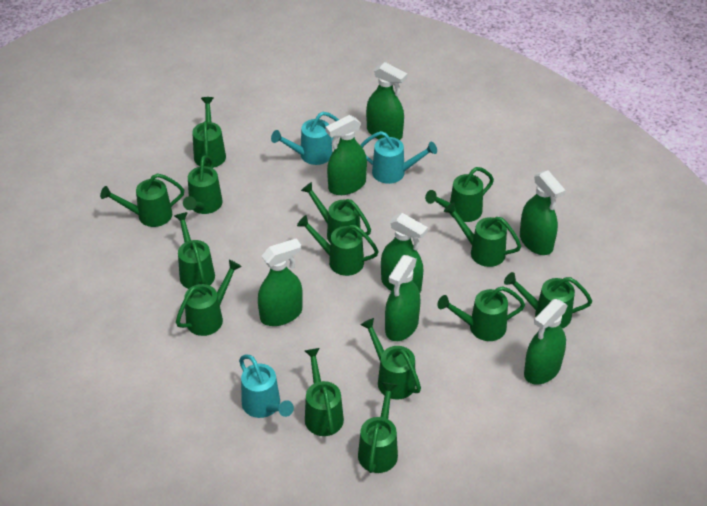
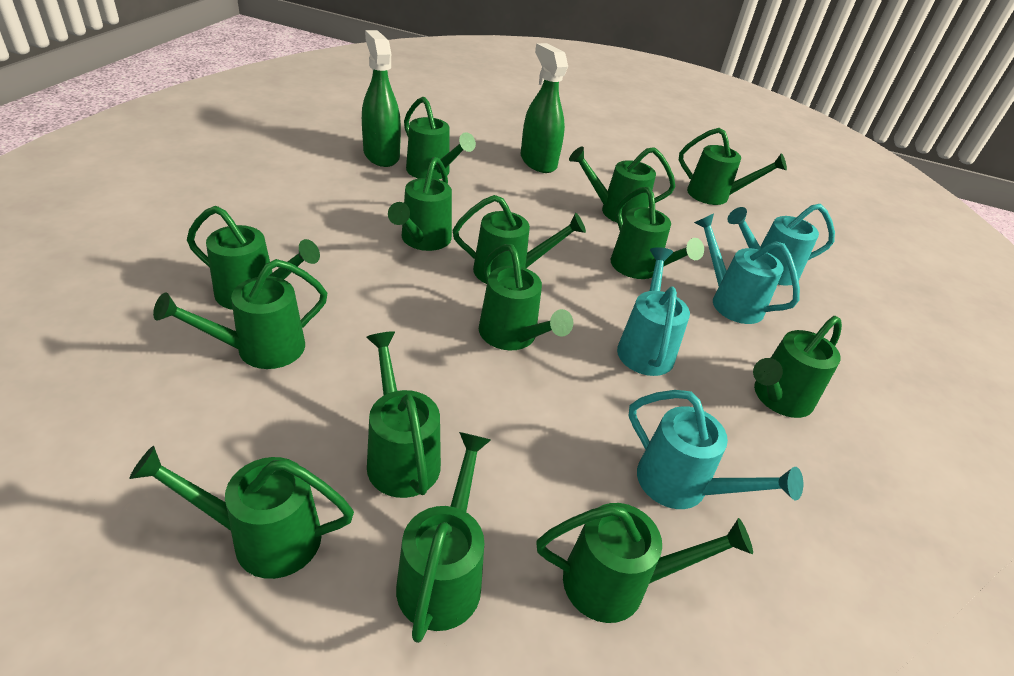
green spray bottle: [258,238,303,326] [326,115,367,195] [366,62,407,140] [381,213,428,292] [385,255,421,341] [520,170,566,255] [524,299,568,385] = 7 -> [362,30,401,167] [520,43,568,173] = 2
turquoise watering can: [239,355,294,418] [271,112,339,165] [360,131,437,184] = 3 -> [617,247,690,376] [629,390,803,509] [694,213,800,324] [728,204,835,286] = 4

